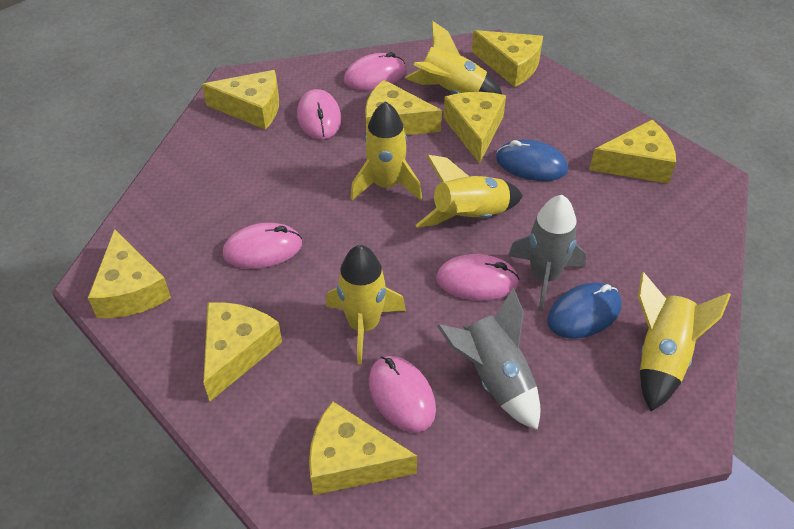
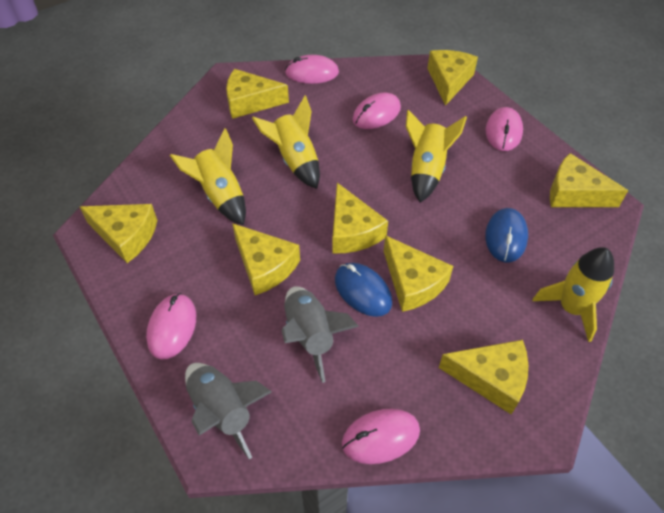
yellow rocket: [326,245,406,364] [350,101,422,201] [405,21,503,95] [416,155,523,228] [638,272,731,411] = 5 -> [170,129,246,225] [252,96,320,189] [406,110,467,203] [533,247,614,342] = 4

